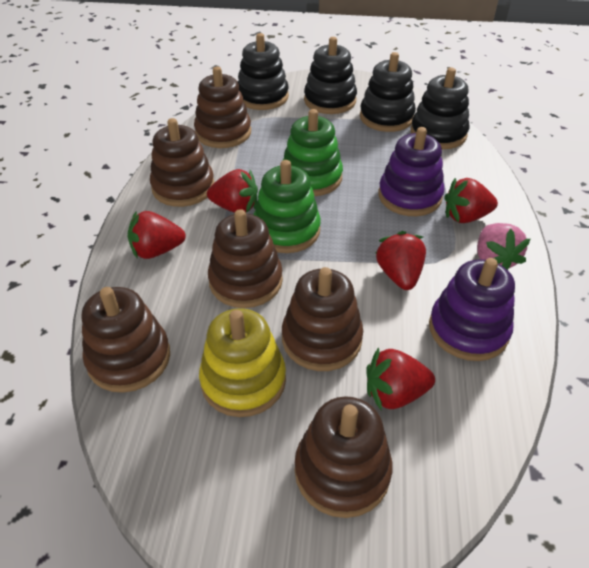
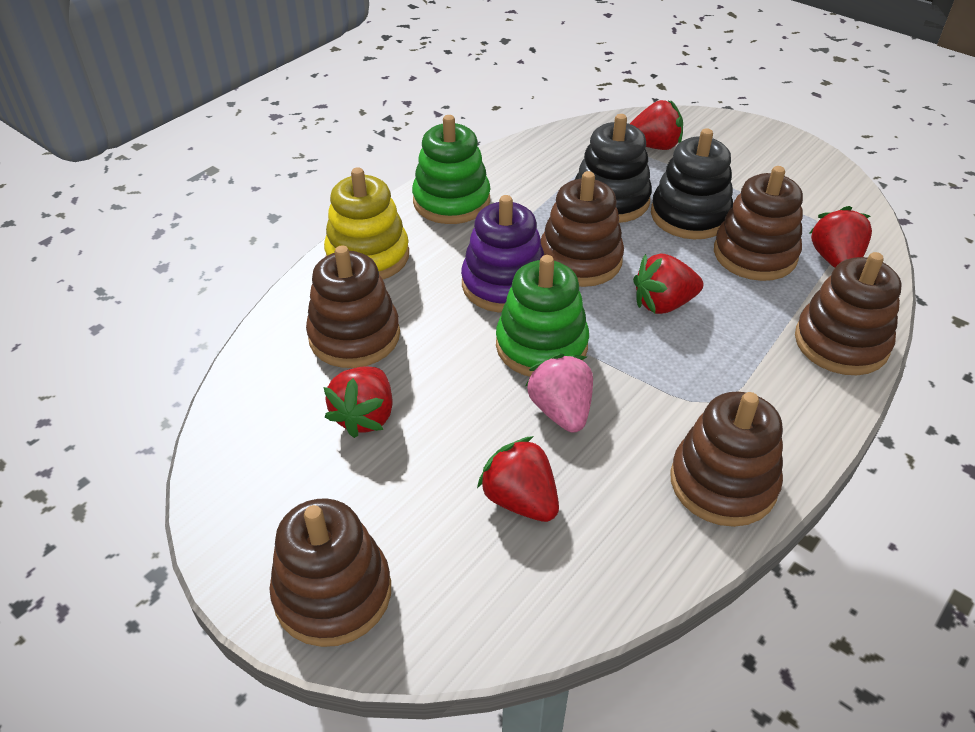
black stacking toy: [238,33,289,110] [304,37,357,114] [360,52,416,132] [411,67,470,149] = 4 -> [575,114,652,223] [651,128,733,239] = 2
purple stacking toy: [378,127,444,216] [429,258,515,361] = 2 -> [461,195,544,313] = 1

